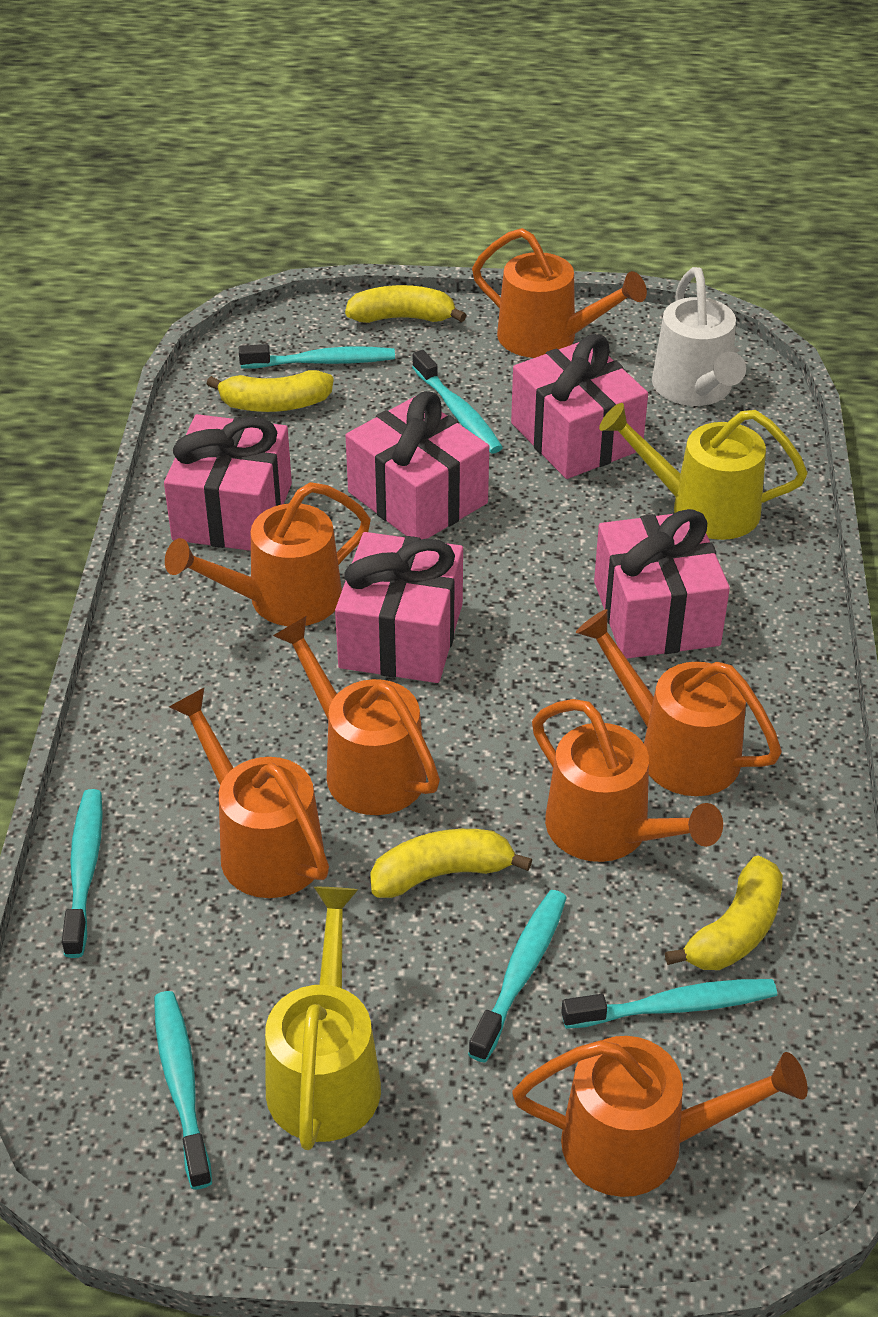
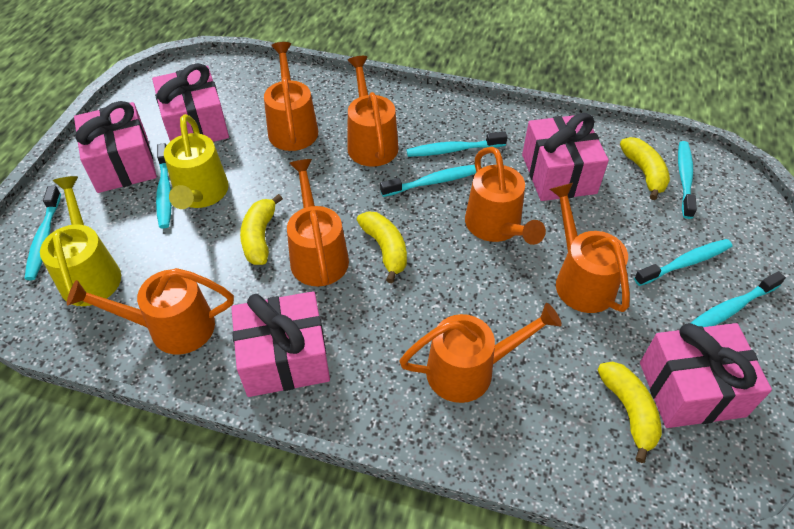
turquoise toothbrush: [62,789,103,958] [154,991,212,1190] [239,344,395,369] [412,350,503,454] [468,890,567,1062] [561,979,777,1029] = 6 -> [25,186,61,280] [156,143,172,229] [380,165,476,197] [407,131,507,157] [634,239,733,286] [678,141,697,219] [691,271,786,327] = 7
white watering can: [652,267,746,406] = 1 -> none = 0

